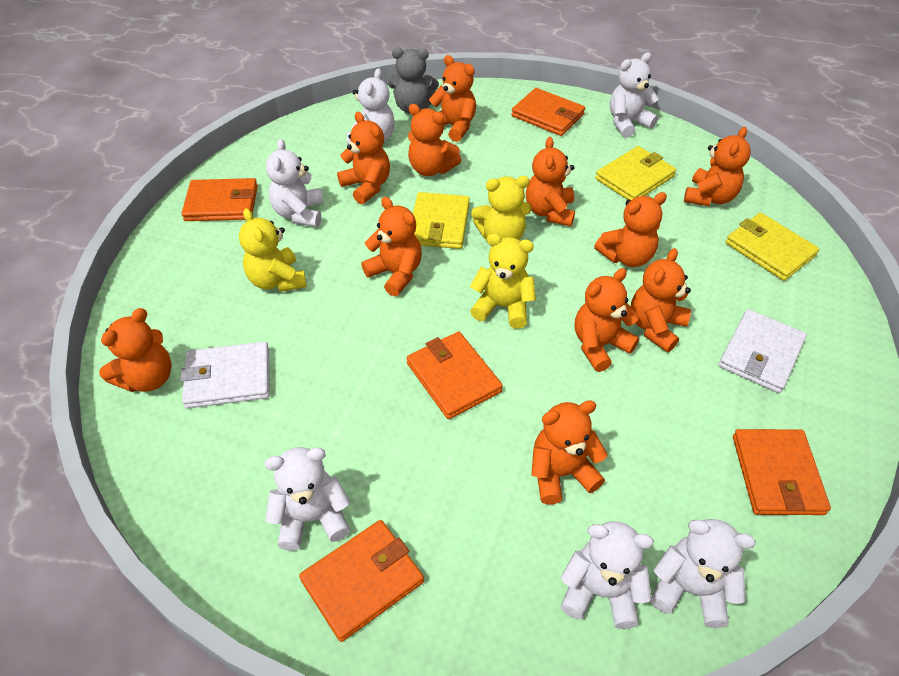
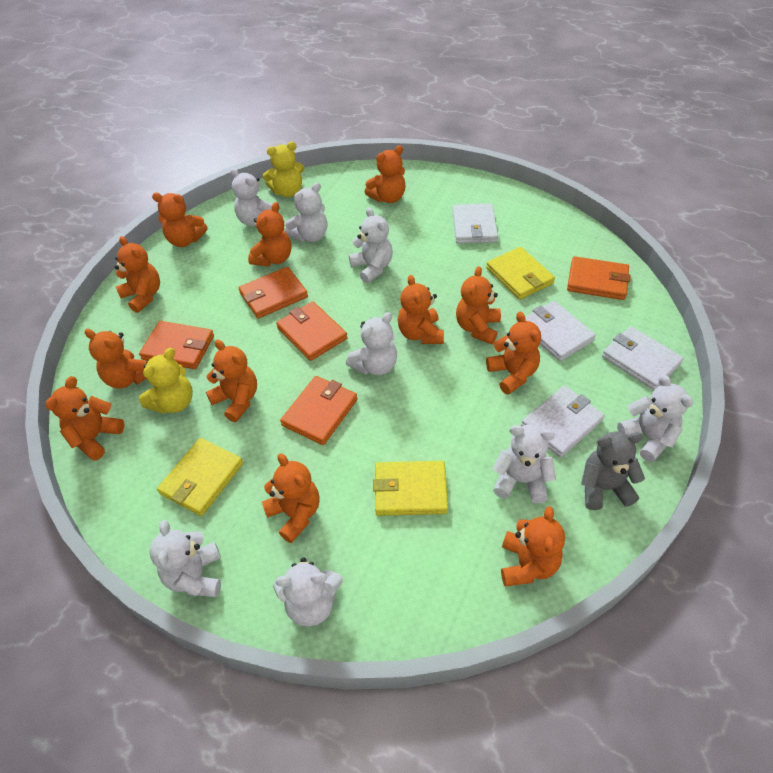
orange teddy bear: [99,308,172,392] [337,112,390,204] [361,197,422,296] [408,104,461,176] [429,55,476,142] [526,137,575,226] [531,400,608,505] [575,268,639,372] [594,192,667,267] [631,248,691,352] [684,127,751,206] = 11 -> [46,376,125,461] [85,329,149,388] [115,236,160,313] [152,193,208,247] [206,339,257,422] [248,202,291,267] [262,453,320,543] [365,146,406,203] [398,275,444,344] [456,266,501,345] [486,312,541,395] [501,506,565,586] = 12
white teddy bear: [264,447,350,551] [266,139,324,227] [347,68,395,145] [561,521,654,629] [610,53,659,138] [651,519,756,628] = 6 -> [149,520,221,597] [231,168,279,226] [273,557,343,627] [285,182,328,242] [346,312,397,375] [349,207,393,283] [493,425,556,504] [617,375,693,462] = 8
white wallet: [180,341,270,409] [719,309,807,393] = 2 -> [452,203,498,244] [521,386,605,457] [525,301,596,361] [602,326,684,390] = 4
yellow teddy bear: [239,208,307,292] [470,233,536,329] [471,176,532,240] = 3 -> [139,348,193,414] [263,142,304,197] = 2

